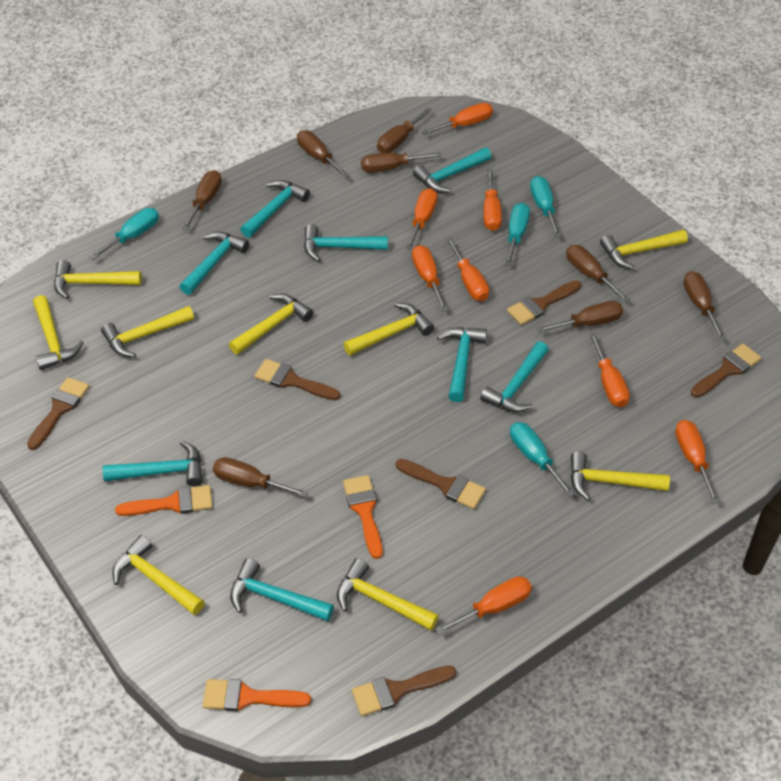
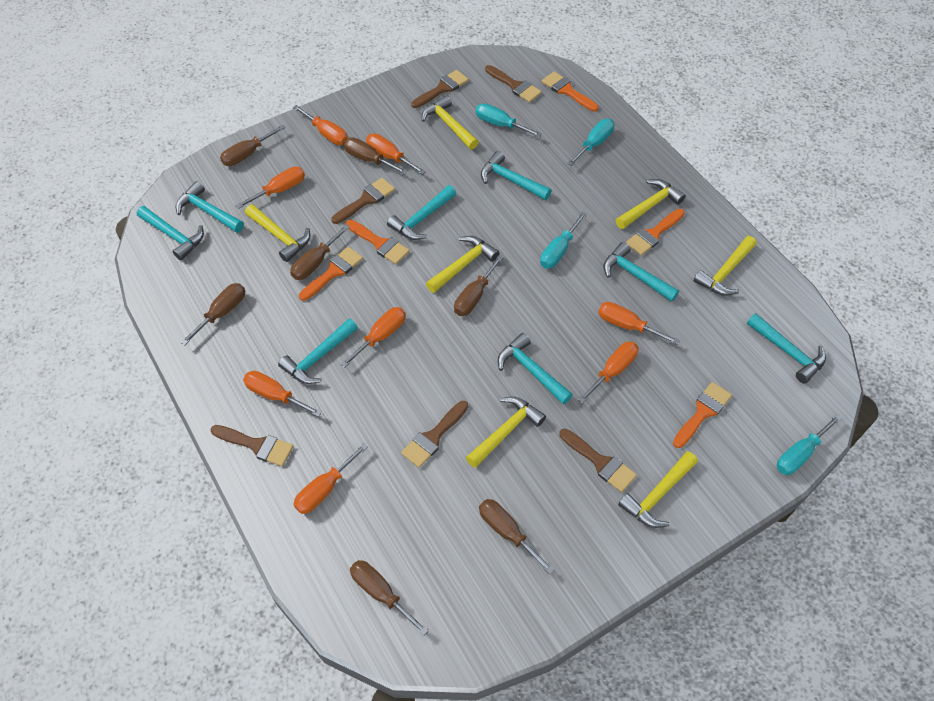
brown screwdriver: [182,170,222,230] [213,457,308,498] [297,130,350,179] [361,152,442,173] [377,108,432,153] [536,301,623,333] [566,245,630,303] [683,271,726,341] = 8 -> [181,283,245,345] [220,125,286,166] [290,225,350,280] [343,137,408,175] [350,560,429,635] [454,255,504,316] [479,499,554,574] = 7
orange brush: [115,485,213,516] [203,679,311,711] [343,475,383,559] = 3 -> [299,247,363,301] [346,220,410,264] [542,72,599,112] [626,209,685,255] [673,382,732,448] = 5
yellow hammer: [33,295,84,370] [54,260,142,299] [101,306,194,358] [112,535,205,615] [229,294,313,355] [337,558,439,631] [343,303,434,356] [570,451,670,500] [600,230,688,270] = 9 -> [245,204,310,262] [422,95,479,150] [426,236,499,293] [466,396,546,468] [616,179,686,229] [618,451,698,528] [694,236,757,296] = 7

